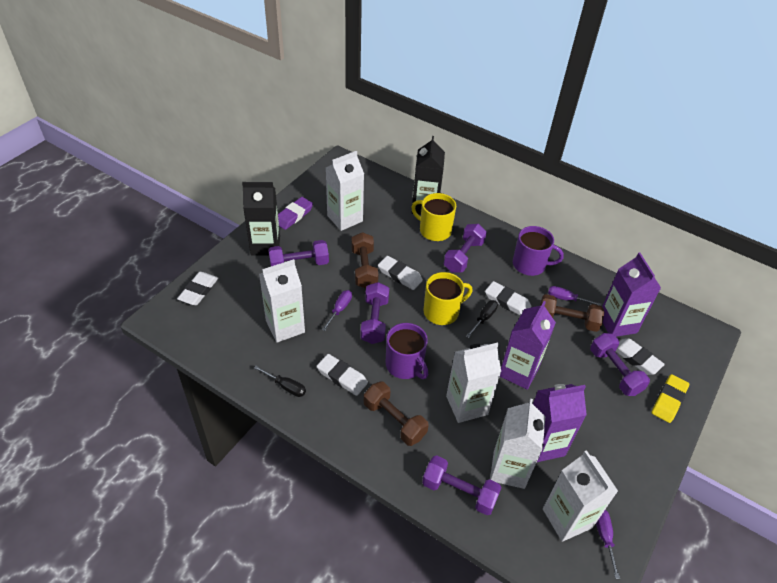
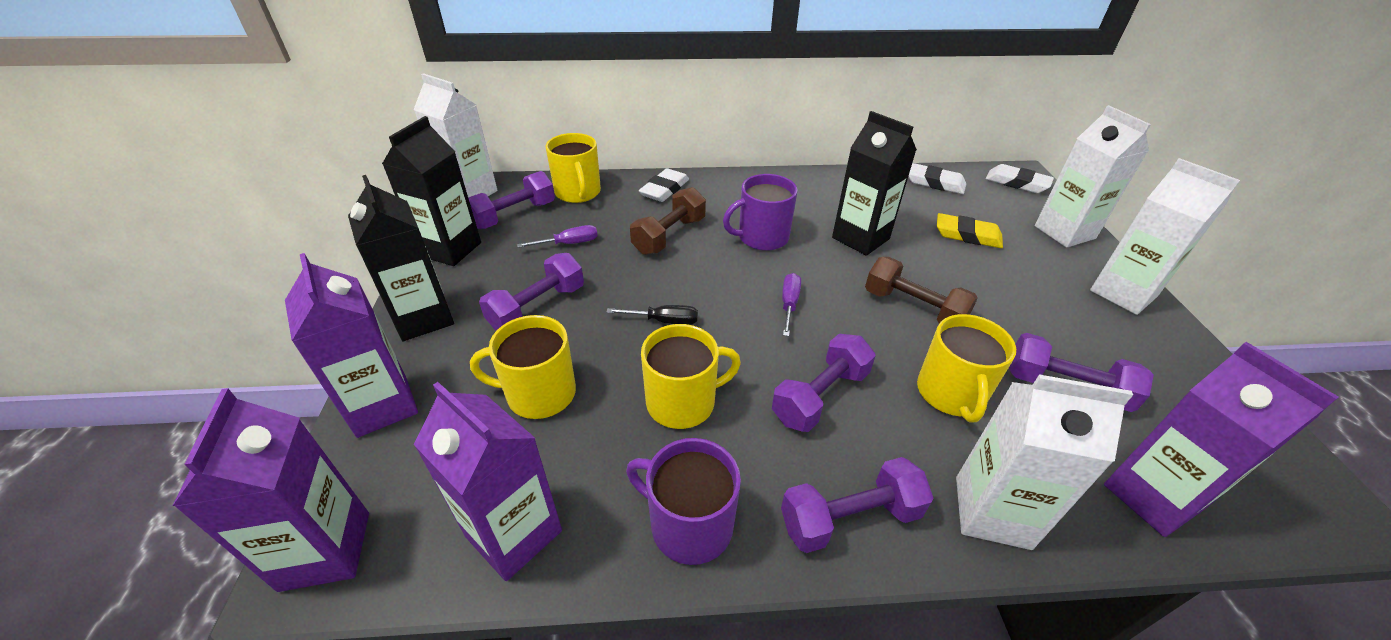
black carton: [242,182,280,256] [412,136,445,215] = 2 -> [348,175,454,341] [382,116,481,266] [832,111,917,256] = 3
black screwdriver: [254,366,306,397] [466,300,498,338] = 2 -> [606,305,698,325] = 1
brown dumbbell: [351,232,379,288] [364,382,429,446] [540,294,604,332] = 3 -> [630,187,706,255] [865,257,978,323] = 2
purple carton: [500,301,556,390] [533,384,587,462] [602,252,661,337] = 3 -> [173,388,369,592] [285,253,418,438] [414,382,562,581] [1104,342,1339,537] = 4
purple eraser: [278,197,313,230] = 1 -> none = 0
purple screwdriver: [322,290,352,331] [548,286,602,306] [596,510,620,579] = 3 -> [517,225,598,248] [782,273,801,336] = 2
white carton: [259,259,305,343] [326,151,364,231] [446,343,501,423] [490,399,546,489] [543,450,618,542] = 5 -> [414,73,497,198] [956,374,1133,550] [1035,105,1151,248] [1090,158,1240,315] = 4
white eraser: [177,272,218,305] [317,354,368,396] [378,256,423,290] [485,281,531,316] [615,338,665,375] = 5 -> [639,168,689,202] [908,163,966,194] [985,164,1054,193] = 3
yellow mug: [411,193,456,241] [423,272,473,325] = 2 -> [470,315,576,419] [545,133,601,203] [641,324,741,429] [917,314,1016,423] = 4

